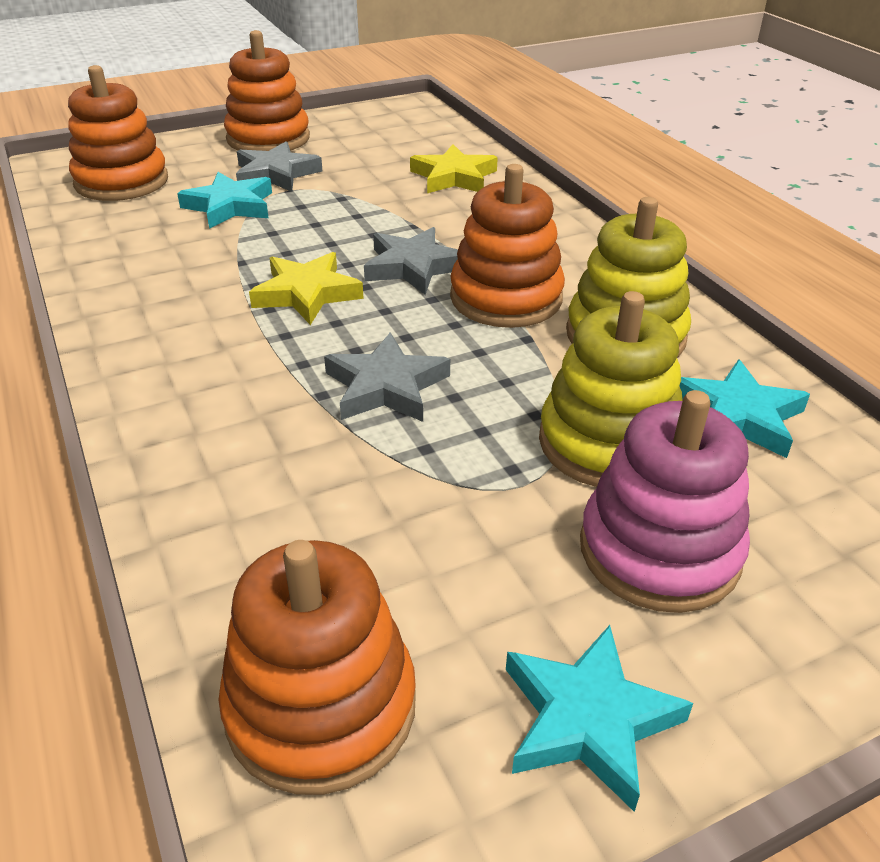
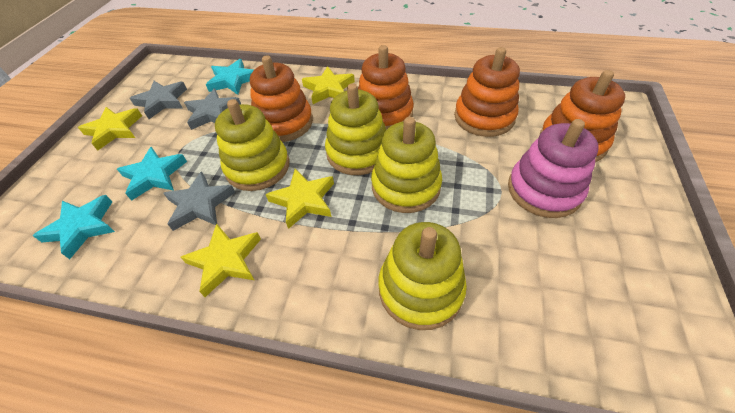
yellow stacking toy: [539,291,683,487] [566,197,691,358] = 2 -> [215,99,289,191] [325,83,386,175] [371,117,442,213] [378,222,467,330] = 4
yellow star: [249,252,364,325] [410,144,498,193] = 2 -> [78,107,142,151] [181,223,261,297] [266,169,334,229] [302,66,355,104] = 4

